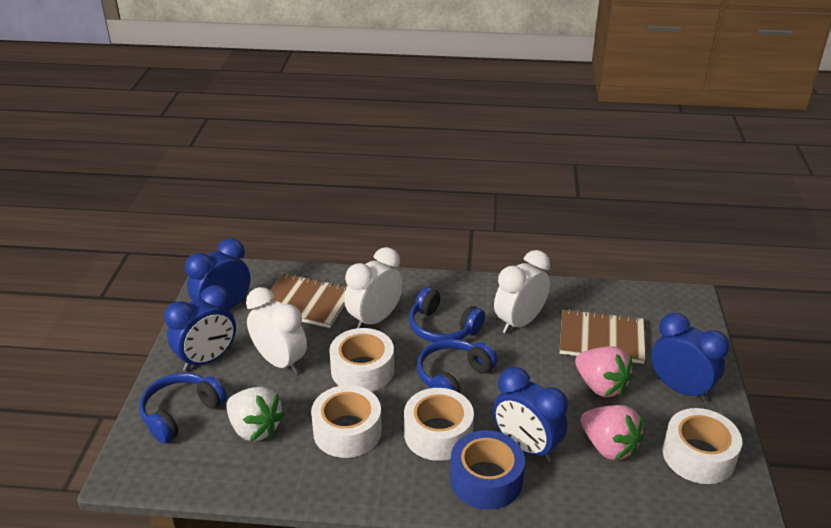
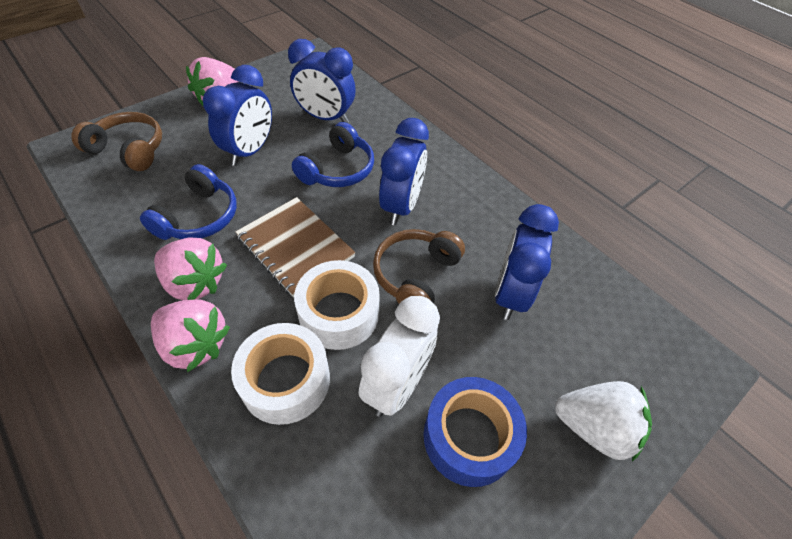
blue headphones: [139,373,227,444] [409,287,485,342] [417,339,498,393] = 3 -> [140,164,237,240] [292,122,374,187] = 2
brown headphones: none = 0 -> [71,112,162,171] [373,229,465,304] = 2
brown notebook: [270,273,347,328] [560,309,646,364] = 2 -> [235,197,355,297] = 1
pink strawberry: [575,346,633,397] [581,405,644,461] = 2 -> [151,299,230,372] [154,238,227,300] [186,57,239,106] = 3
white clock: [246,287,307,374] [344,247,403,329] [494,250,550,334] = 3 -> [358,296,440,417] = 1
white tape: [311,385,382,458] [329,328,394,392] [404,388,474,461] [662,408,742,484] = 4 -> [231,323,330,425] [294,260,380,350] = 2

